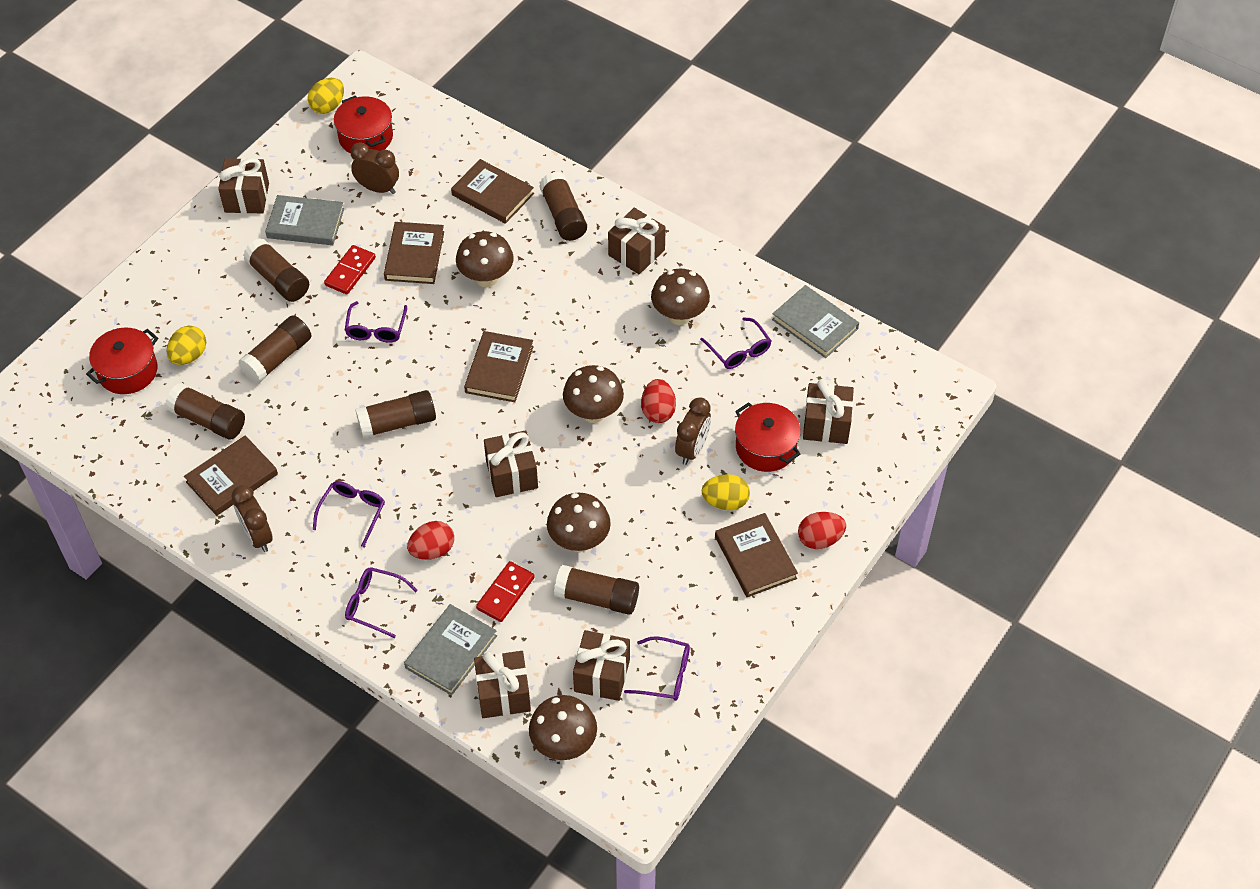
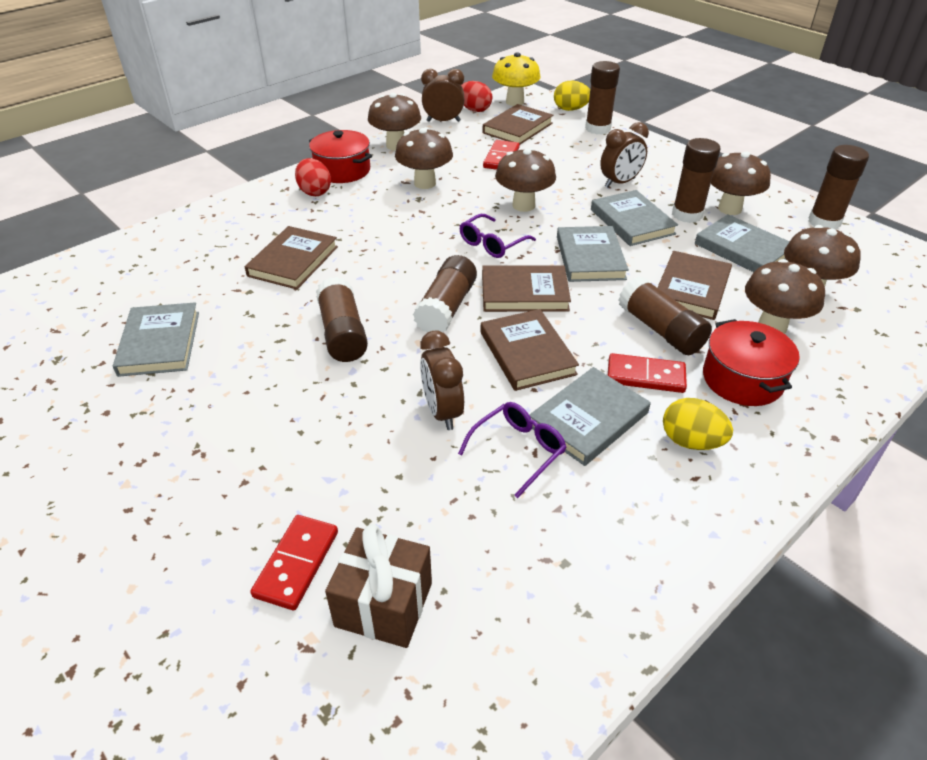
brown gift: [218,158,269,214] [474,651,531,718] [484,430,538,497] [573,630,630,701] [608,208,666,274] [803,379,854,444] = 6 -> [325,524,432,648] = 1
brown mushroom: [456,231,514,287] [529,695,597,760] [547,493,611,552] [563,365,624,423] [651,269,710,325] = 5 -> [368,93,421,150] [395,127,453,189] [495,148,556,212] [711,152,771,215] [745,259,825,334] [784,225,861,286] = 6
grey book: [265,195,344,245] [404,604,497,696] [772,285,859,358] = 3 -> [113,302,199,377] [529,367,651,466] [557,226,629,282] [591,190,678,246] [695,214,790,272] = 5
purple glasses: [313,481,385,547] [345,301,407,343] [345,567,418,638] [624,636,690,701] [700,317,771,369] = 5 -> [458,402,567,498] [460,214,536,258] = 2
red domino: [324,245,376,294] [476,561,535,622] = 2 -> [250,515,338,610] [483,140,520,170] [608,353,687,393] = 3
red egg: [407,521,454,560] [641,379,676,423] [798,512,846,549] = 3 -> [295,158,331,196] [461,81,493,112] = 2
red pot: [86,328,158,394] [334,96,393,154] [735,402,801,472] = 3 -> [309,130,372,183] [703,319,800,406] = 2
yellow egg: [167,326,206,365] [308,78,344,114] [702,474,750,510] = 3 -> [554,81,590,111] [663,398,733,450] = 2
yellow mushroom: none = 0 -> [492,52,541,106] = 1

